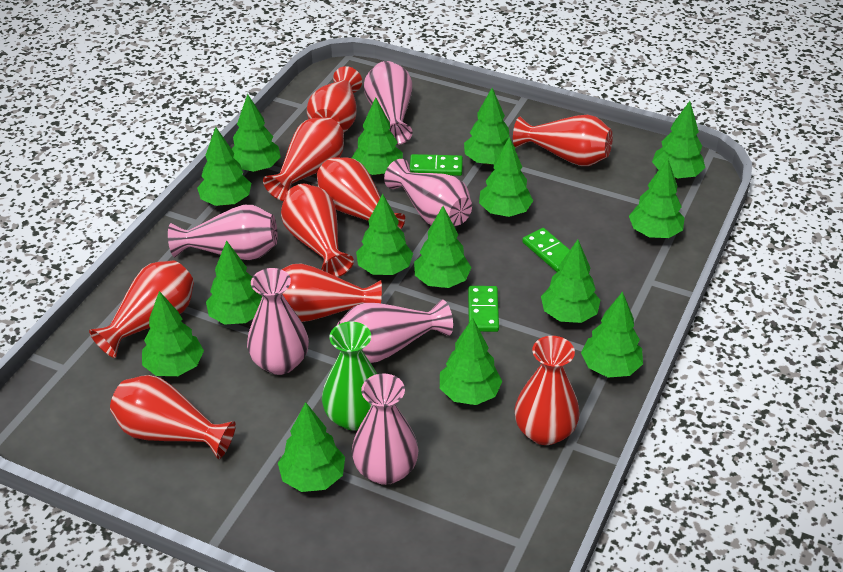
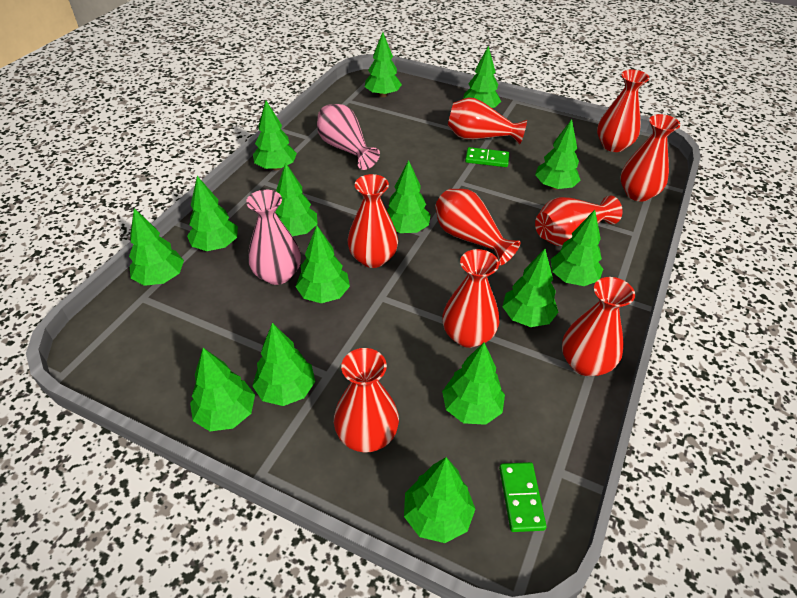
green domino: [410,154,463,176] [468,286,499,332] [522,228,570,272] = 3 -> [465,147,509,167] [499,462,547,532] = 2
green vase: [322,322,377,431] = 1 -> none = 0
pink vase: [168,205,278,260] [247,268,309,375] [337,300,453,363] [352,373,419,485] [364,61,412,145] [384,159,472,226] = 6 -> [246,190,301,285] [317,104,380,170] = 2

